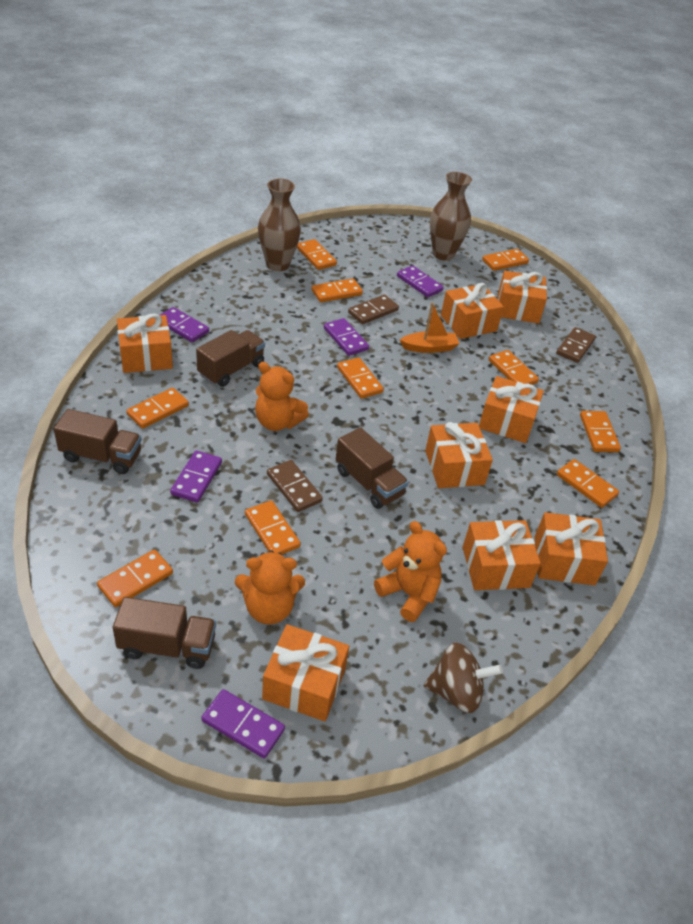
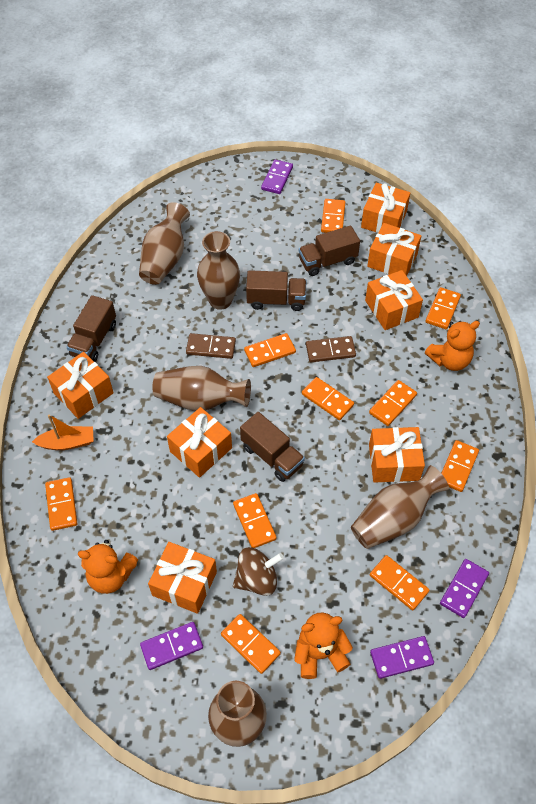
brown domino: [267,460,323,512] [348,295,399,324] [556,327,596,363] = 3 -> [186,333,236,359] [306,336,356,362] = 2
brown vase: [258,179,301,271] [430,172,472,261] = 2 -> [139,202,190,285] [152,366,251,411] [197,231,240,310] [208,681,267,747] [351,465,449,549] = 5
orange gift: [117,314,173,373] [262,624,349,721] [425,422,493,488] [441,283,504,339] [463,520,541,590] [479,376,544,443] [498,271,547,323] [534,512,608,585] = 8 -> [47,352,114,419] [148,542,217,614] [167,407,232,478] [361,183,411,233] [365,270,423,330] [367,223,421,276] [369,427,425,483] = 7
purple domino: [160,307,209,342] [170,450,222,503] [201,689,285,758] [324,318,369,356] [397,265,444,297] = 5 -> [140,622,203,670] [261,160,293,194] [370,636,434,679] [440,559,489,618] = 4

